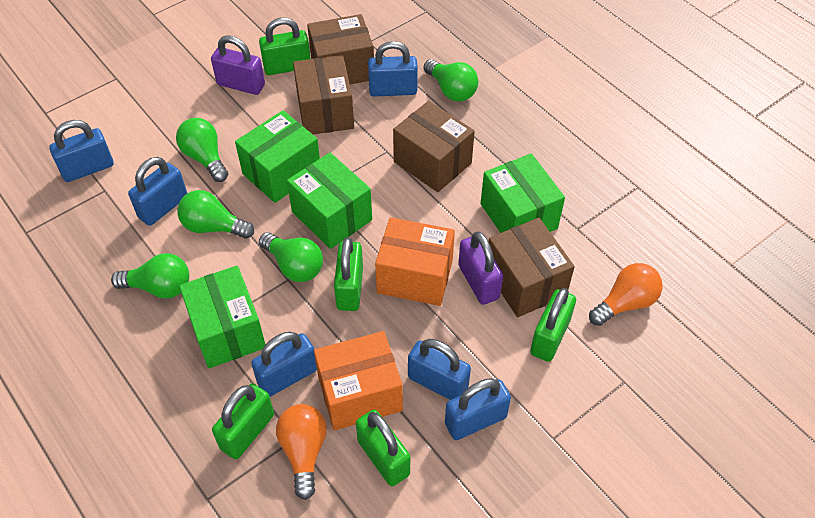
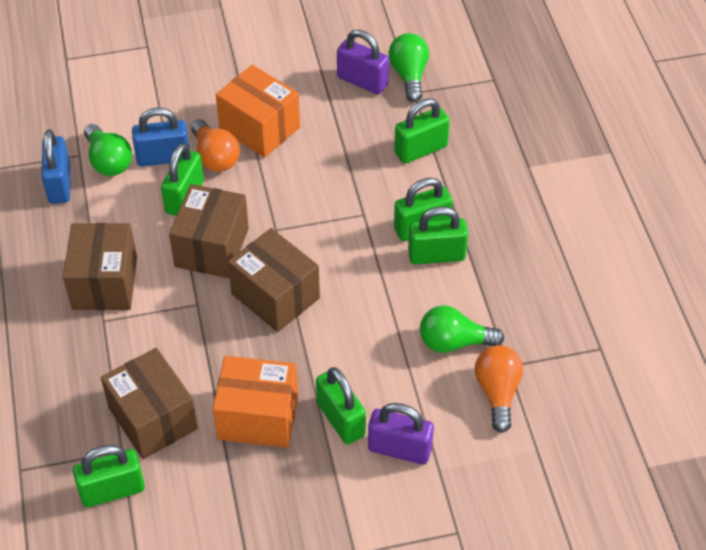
blue padlock: [49,120,114,182] [128,157,188,226] [251,332,317,397] [368,41,418,97] [408,339,471,400] [445,378,511,440] = 6 -> [41,129,70,204] [132,108,190,167] = 2
green box: [179,266,265,368] [235,110,320,203] [287,152,372,249] [481,154,565,233] = 4 -> none = 0
green light bulb: [111,253,189,299] [176,118,228,182] [178,190,254,239] [259,232,323,282] [424,59,478,101] = 5 -> [84,124,132,176] [389,33,429,102] [420,305,504,353] = 3
green padlock: [212,383,274,459] [259,17,311,75] [334,237,363,311] [356,410,410,486] [530,288,576,362] = 5 -> [73,445,145,508] [161,143,204,216] [316,367,366,444] [394,98,450,164] [394,178,453,241] [408,206,468,264] = 6

